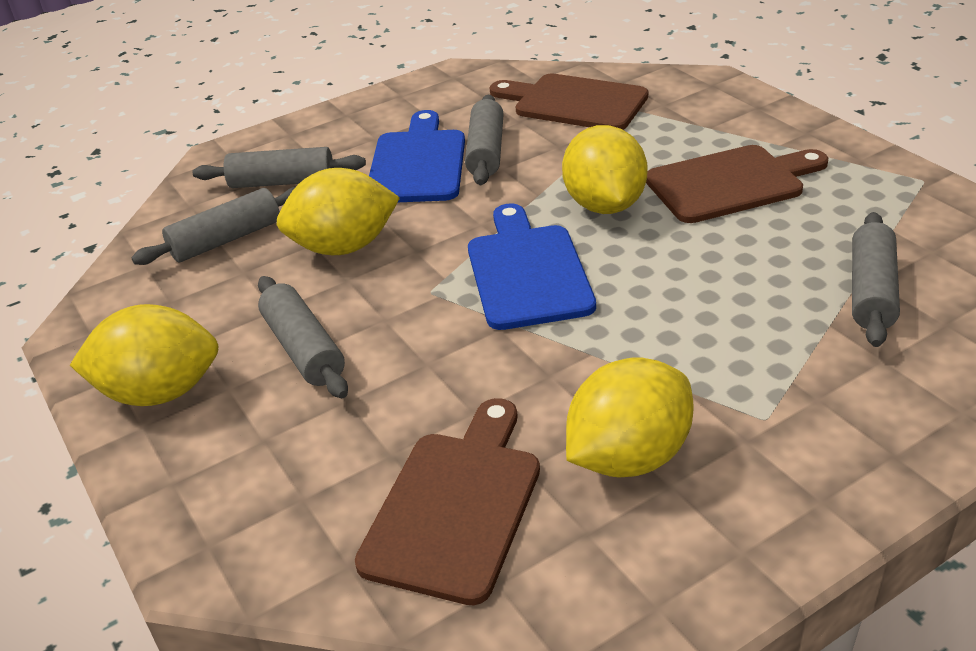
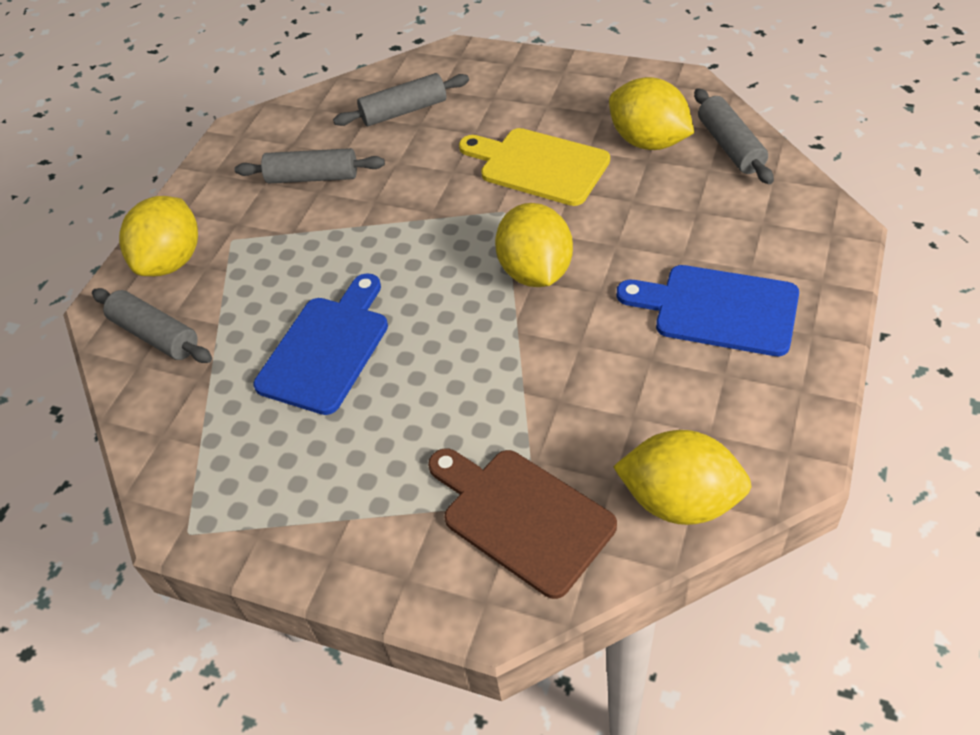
brown cutting board: [355,398,540,605] [490,74,648,130] [646,145,828,223] = 3 -> [428,448,617,599] = 1
grey rolling pin: [131,187,295,265] [192,147,366,188] [258,276,348,398] [465,95,504,185] [852,212,900,347] = 5 -> [92,288,212,363] [235,148,385,184] [333,73,469,126] [694,88,774,184] = 4
yellow cutting board: none = 0 -> [459,128,610,206] = 1

